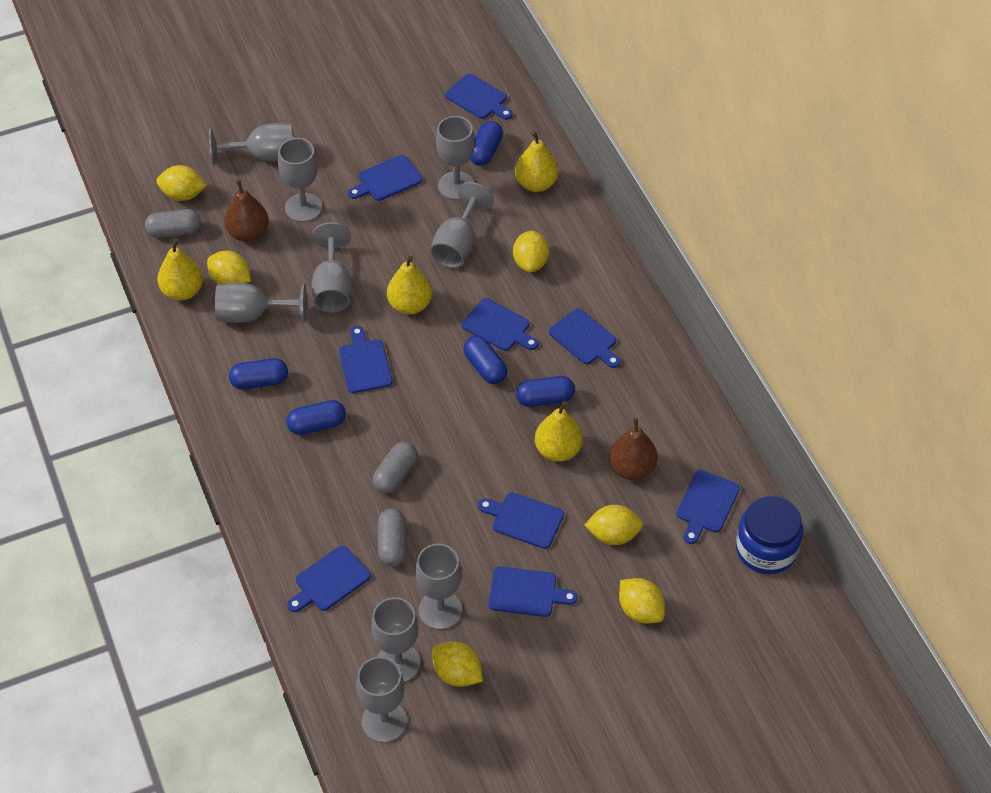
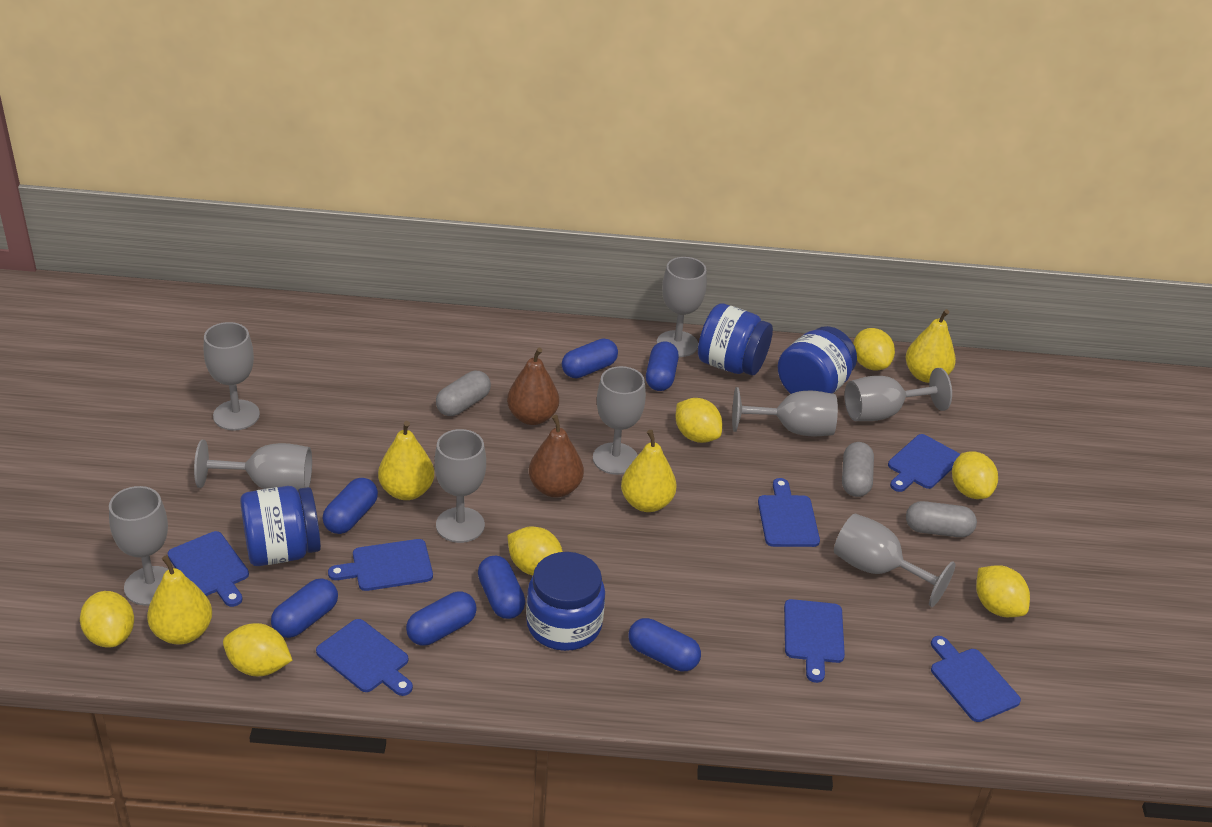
blue capsule: [229,358,288,389] [286,400,346,435] [463,336,507,384] [470,121,503,166] [516,376,575,407] = 5 -> [271,578,338,638] [322,478,378,534] [406,591,477,645] [478,556,525,619] [562,338,618,379] [628,618,701,671] [646,341,679,391] = 7
blue cutting board: [287,546,371,612] [339,326,393,393] [348,155,422,201] [445,74,513,120] [462,298,538,351] [478,493,564,549] [489,566,577,617] [549,309,620,368] [676,470,740,544] = 9 -> [168,531,249,607] [316,619,413,696] [328,539,433,591] [758,478,820,547] [784,599,845,683] [888,434,960,492] [931,636,1021,722] = 7
blue jar: [736,496,803,574] = 1 -> [240,486,321,566] [526,552,605,651] [698,303,773,376] [778,326,857,394] = 4
yellow lemon: [156,165,207,201] [207,251,251,284] [432,642,483,687] [513,230,549,272] [584,505,643,545] [619,578,665,624] = 6 -> [80,591,134,647] [223,623,292,676] [507,527,563,575] [675,398,722,443] [853,328,895,370] [952,451,998,499] [976,565,1030,617] = 7

